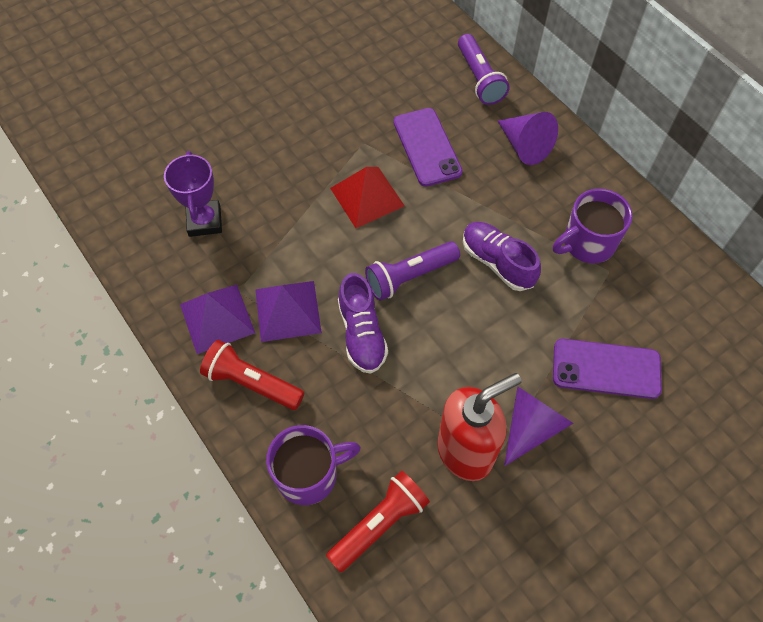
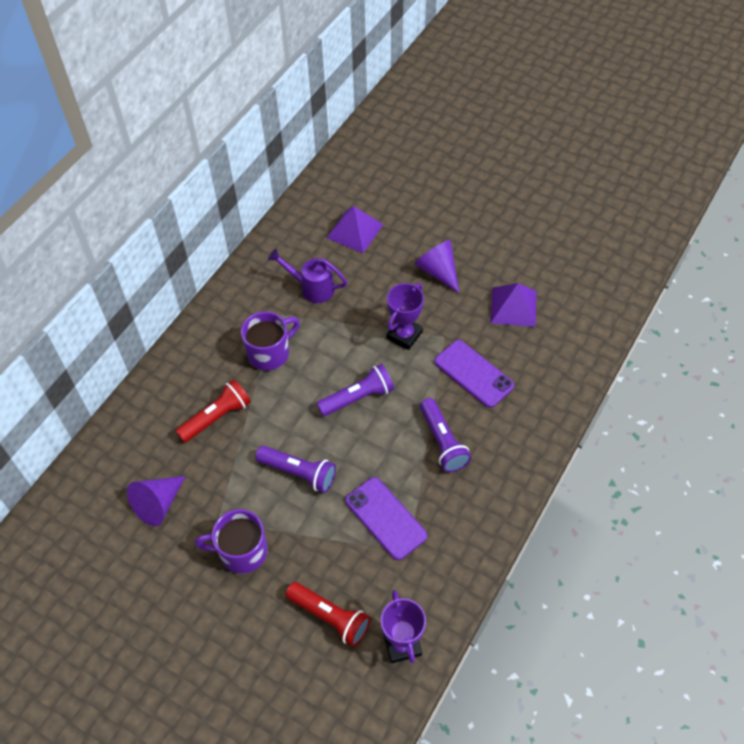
purple flashlight: [365,241,460,301] [458,34,510,105] = 2 -> [256,446,336,493] [317,364,394,416] [420,398,471,472] = 3
purple shoe: [338,273,388,374] [463,222,541,291] = 2 -> none = 0
purple trophy: [164,151,222,237] = 1 -> [381,590,426,663] [387,283,424,350] = 2
purple watering can: none = 0 -> [268,249,348,303] = 1
red pyramid: [330,167,405,228] = 1 -> none = 0
red soap dispenser: [437,373,522,481] = 1 -> none = 0

